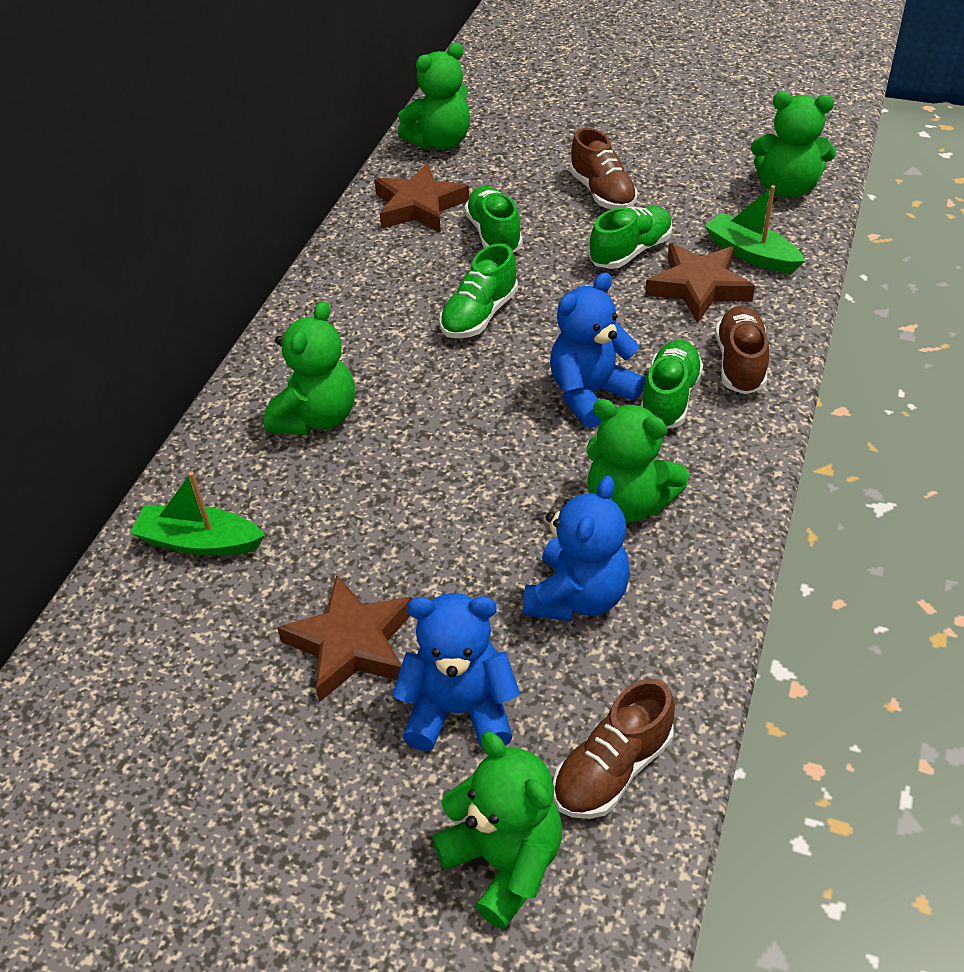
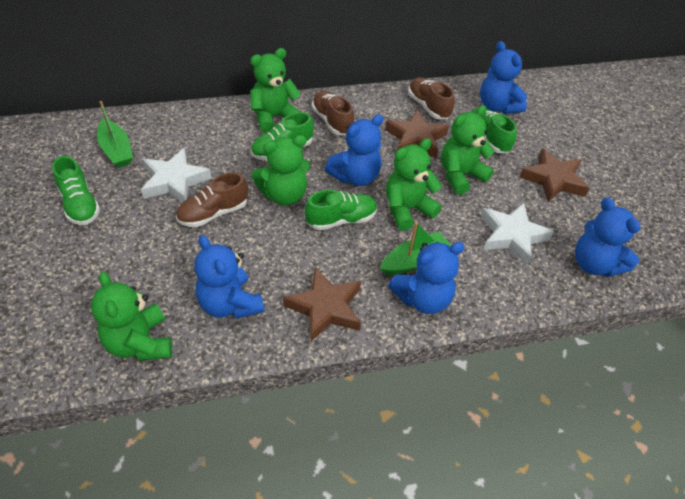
blue teddy bear: [392,593,520,751] [523,476,630,621] [550,273,645,428] = 3 -> [194,235,264,319] [325,114,383,186] [388,242,465,314] [480,41,527,114] [575,198,641,277] = 5
white star: none = 0 -> [141,148,212,203] [481,203,554,265] = 2

